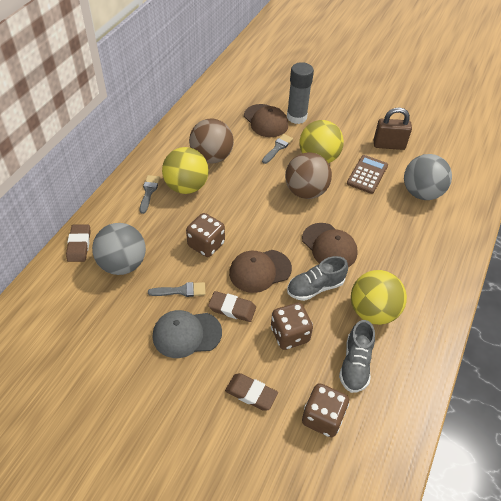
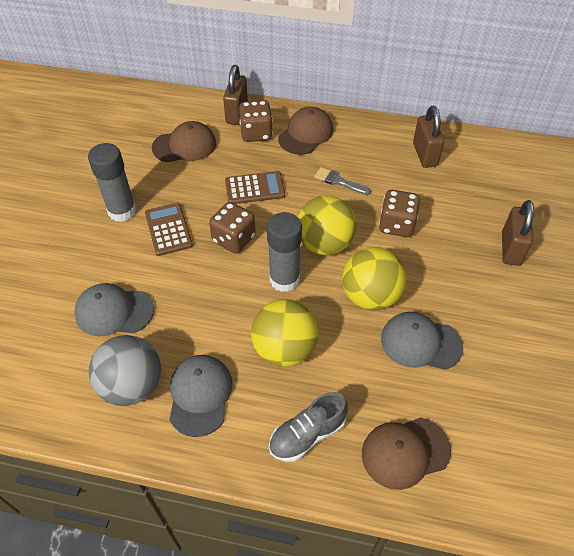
brown ball: [189,119,234,164] [285,152,332,199] = 2 -> none = 0
brown calculator: [347,155,388,194] = 1 -> [145,203,193,256] [225,171,285,204] = 2
brown eraser: [66,224,91,262] [208,291,256,322] [225,373,278,411] = 3 -> none = 0
brown padlock: [373,107,412,150] = 1 -> [223,65,248,125] [413,106,444,168] [502,200,534,266] = 3
grey ball: [92,223,146,275] [404,154,452,200] = 2 -> [89,335,161,406] = 1
grey brush: [140,175,160,214] [148,282,206,297] [262,134,293,164] = 3 -> [314,167,371,195] = 1
grey cap: [153,310,222,358] = 1 -> [74,283,154,336] [169,355,233,437] [381,312,463,370] = 3
grey glue stick: [287,62,314,124] = 1 -> [88,143,136,222] [267,212,302,292] = 2
grey shoe: [287,256,348,301] [339,320,375,393] = 2 -> [269,392,348,462] = 1

